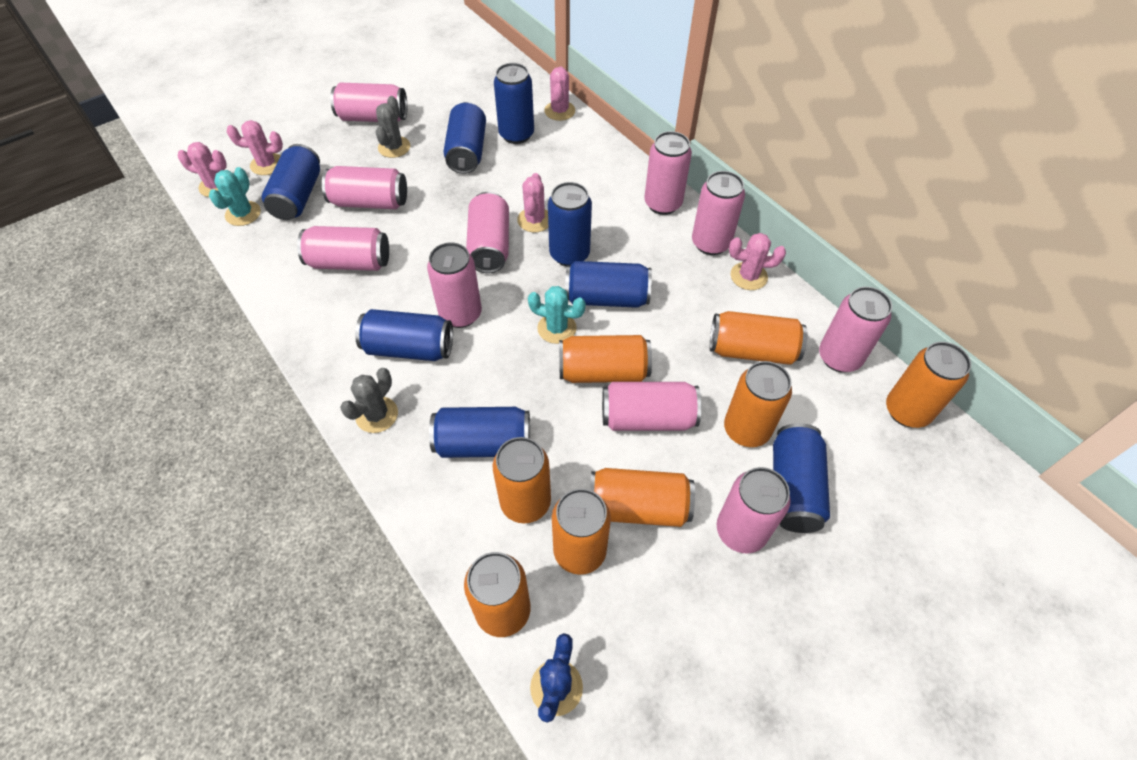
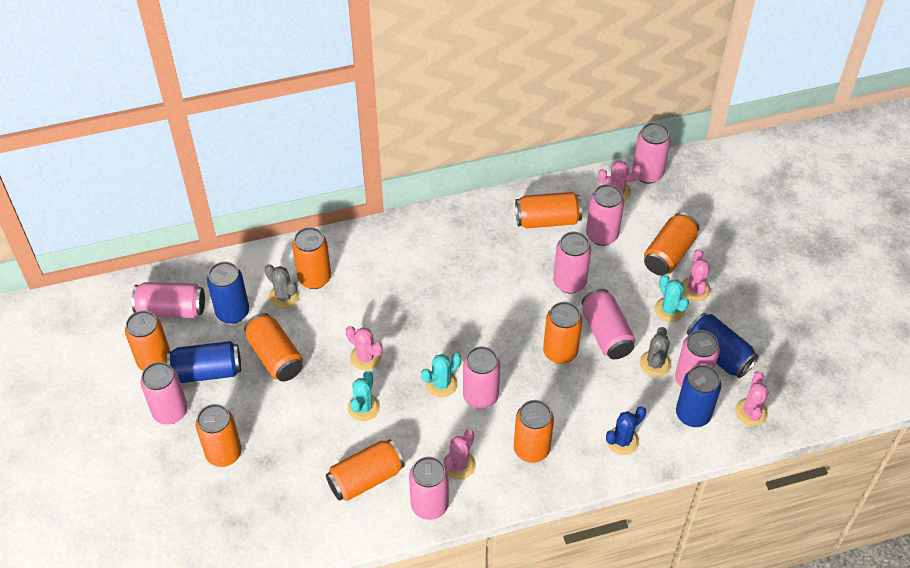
blue can: [262,144,320,220] [355,309,453,361] [429,407,530,458] [443,102,486,174] [494,63,534,144] [548,182,592,266] [565,261,652,308] [773,423,830,533] = 8 -> [167,341,241,383] [207,262,249,324] [676,365,721,427] [687,313,758,378] = 4
orange can: [464,552,531,637] [493,437,551,523] [552,488,611,575] [559,335,652,383] [590,468,695,527] [710,311,807,365] [724,361,792,447] [886,342,971,428] = 8 -> [125,311,170,371] [196,404,242,467] [244,313,303,382] [292,227,331,289] [326,439,404,501] [514,400,554,463] [515,192,582,228] [543,302,582,364] [644,212,699,276] = 9
pink can: [297,226,389,271] [322,166,407,209] [330,82,407,122] [427,242,482,328] [466,192,509,273] [602,382,701,431] [644,131,692,215] [692,171,745,255] [717,467,791,553] [819,287,892,372] = 10 -> [132,282,205,318] [140,362,188,424] [409,457,449,520] [463,346,500,409] [553,232,591,294] [582,289,635,359] [586,184,624,246] [632,122,671,184] [675,330,720,387] = 9
turquoise cactus: [209,167,261,226] [528,286,586,344] = 2 -> [348,371,380,421] [421,353,461,397] [655,274,689,322] = 3

